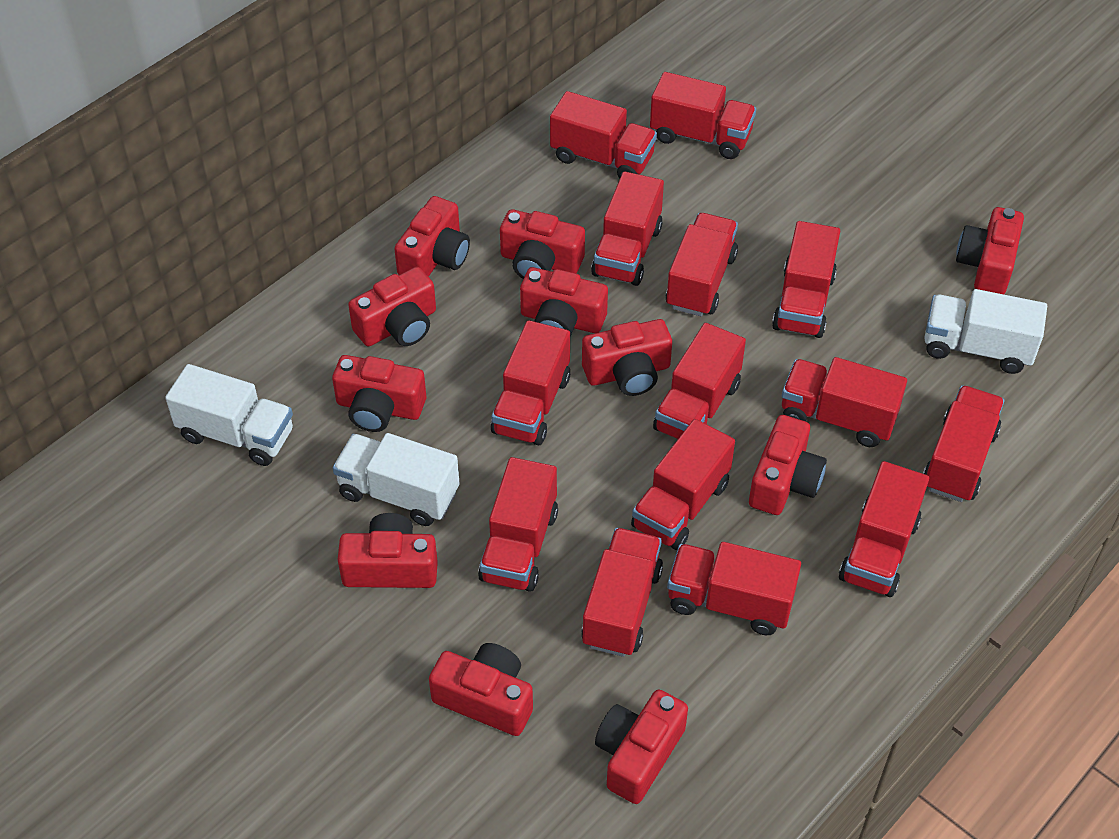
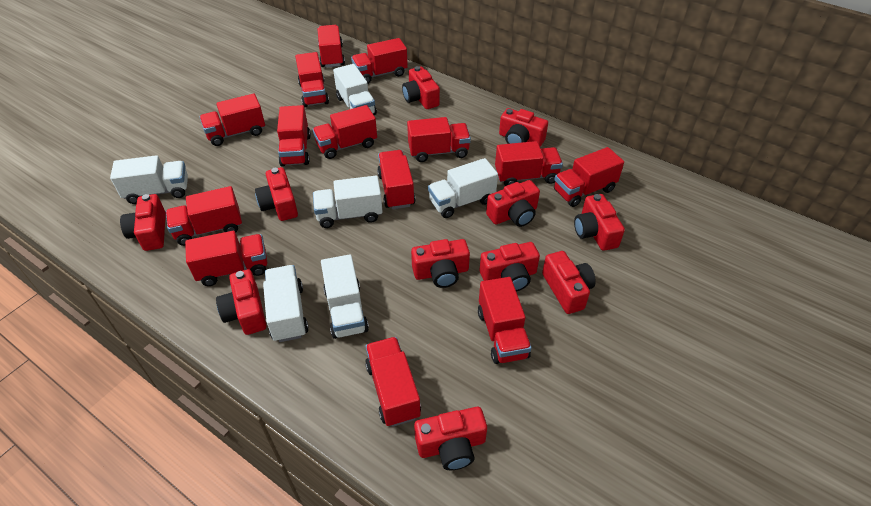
white truck: [165,364,293,466] [333,433,460,526] [924,289,1047,374] = 3 -> [110,155,188,204] [263,265,308,342] [313,176,383,228] [321,254,369,339] [333,64,377,115] [428,158,498,218] = 6

